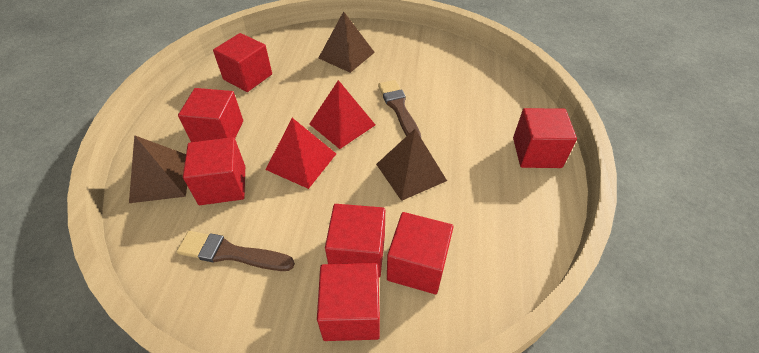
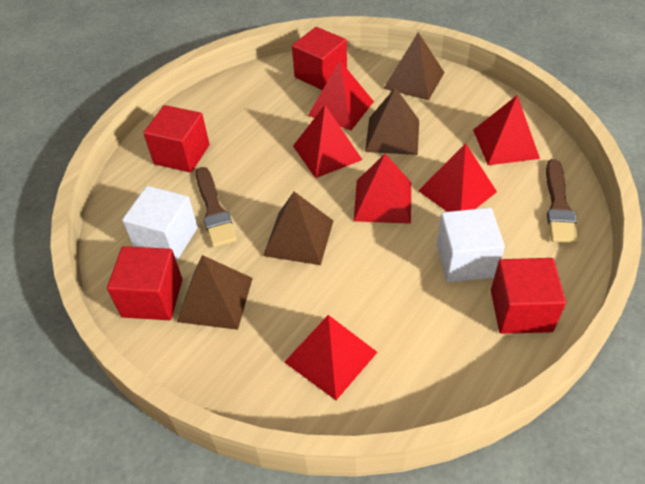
brown pyramid: [129,135,187,203] [319,11,375,73] [376,129,447,201] = 3 -> [177,255,253,330] [263,192,333,265] [365,87,419,155] [383,32,445,100] = 4
red cube: [178,88,243,142] [183,137,245,205] [213,33,272,92] [317,263,380,341] [325,204,385,278] [387,212,453,294] [513,108,577,168] = 7 -> [107,246,182,320] [143,105,209,173] [292,27,347,90] [491,258,566,334] = 4
red pyramid: [266,118,336,189] [310,80,375,149] = 2 -> [284,315,377,400] [293,105,362,178] [308,61,374,130] [354,154,411,224] [418,143,497,212] [473,95,540,165] = 6
white cube: none = 0 -> [122,186,198,261] [437,208,505,282] = 2

